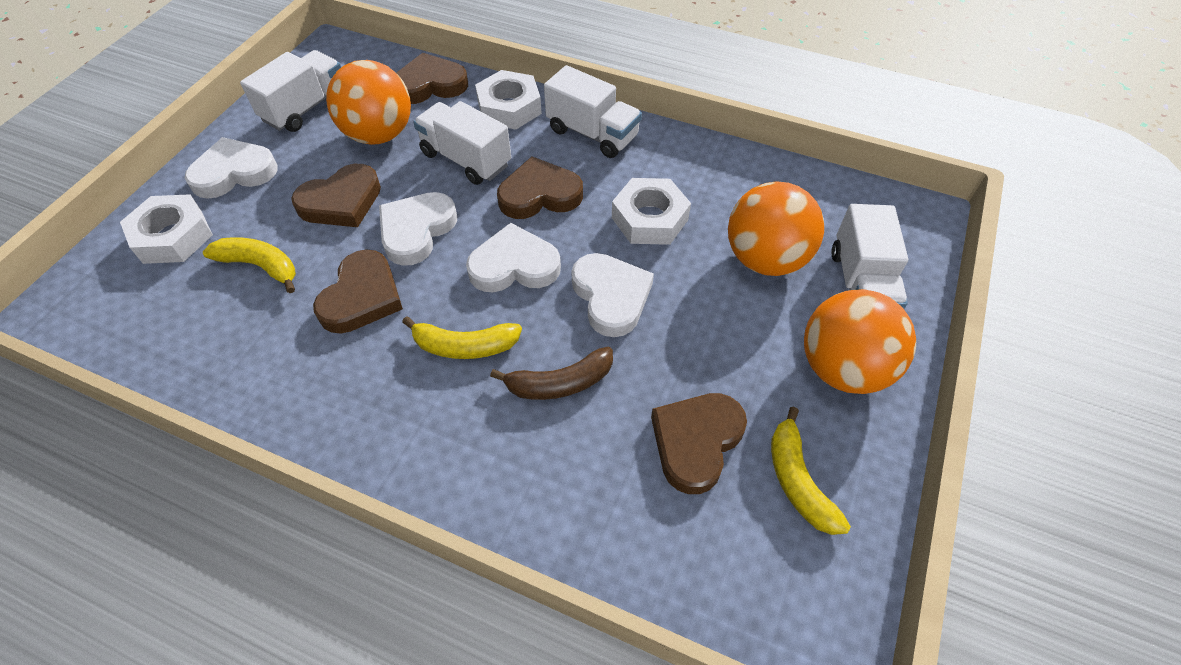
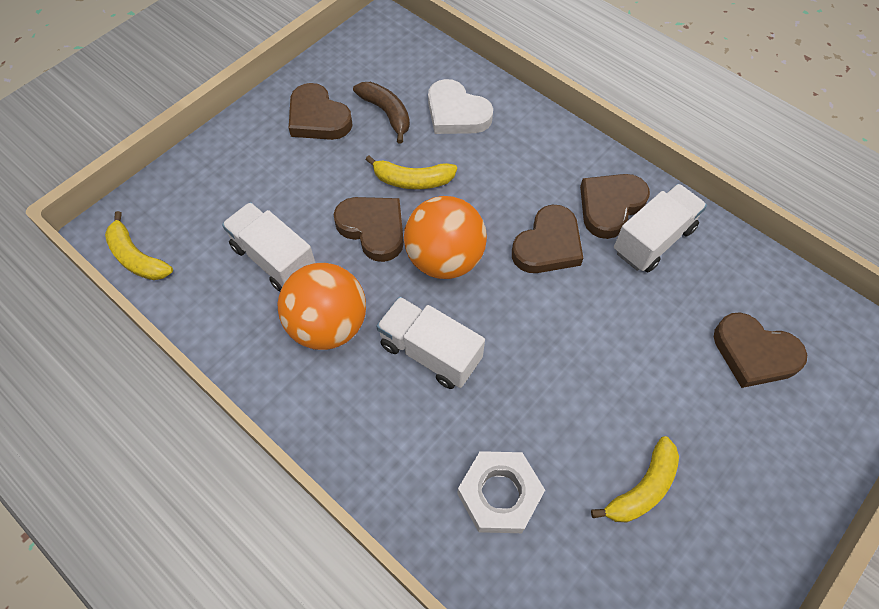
orange ball: [326,60,411,145] [728,182,824,276] [804,289,916,394] = 3 -> [278,263,366,350] [404,196,487,279] = 2
white heart: [185,137,278,199] [379,192,457,266] [466,223,561,292] [571,253,654,337] = 4 -> [428,79,493,134] = 1
white nut: [120,194,213,264] [475,70,542,130] [612,178,691,245] = 3 -> [457,451,545,533] = 1
white truck: [240,50,341,132] [413,101,511,185] [544,65,642,158] [831,204,908,309] = 4 -> [222,202,315,292] [376,297,485,389] [614,184,707,272] = 3

